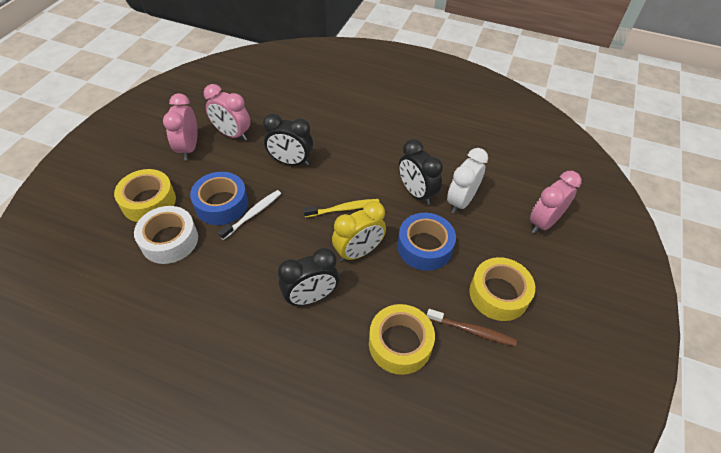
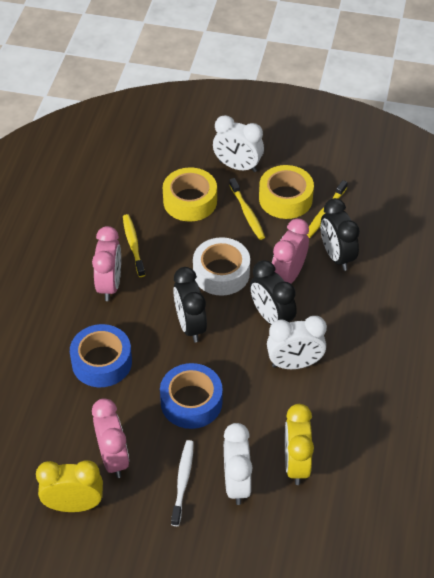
brown toothbrush: [427,309,517,346] = 1 -> none = 0
white clock: [447,148,488,214] = 1 -> [213,115,264,172] [224,423,253,505] [267,316,327,369] = 3
yellow clock: [332,201,386,262] = 1 -> [36,460,103,512] [285,404,314,485] = 2
yellow tape: [114,169,176,222] [369,304,435,375] [469,257,535,321] = 3 -> [163,167,217,222] [259,165,314,219] = 2
yellow toothbrush: [303,199,380,218] = 1 -> [123,214,145,277] [229,178,265,240] [307,180,348,238] = 3

